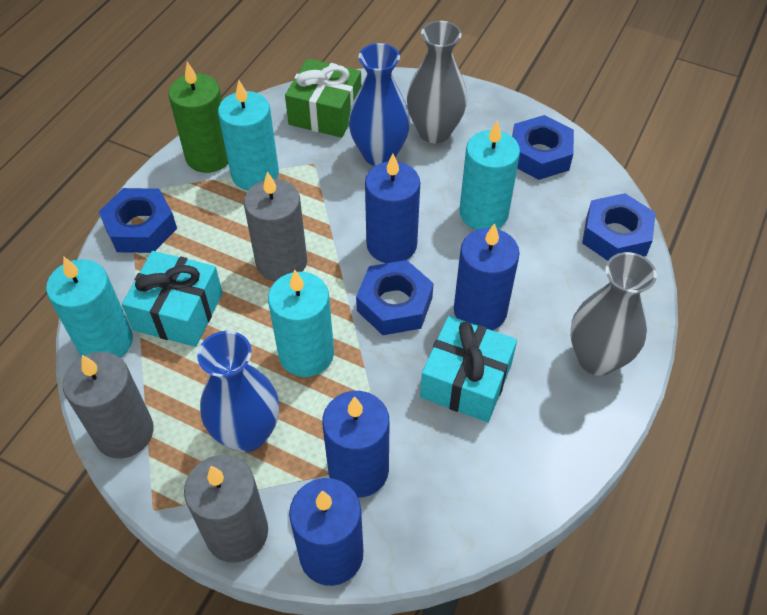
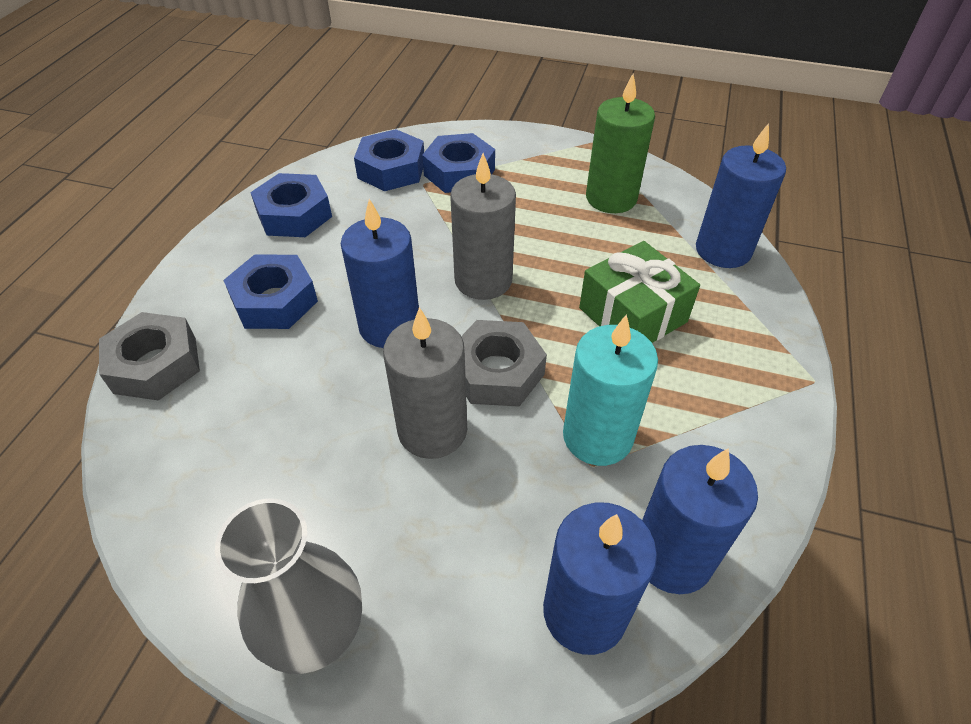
blue vase: [197,331,279,452] [349,43,411,166] = 2 -> none = 0
grey candle: [63,352,154,458] [184,455,268,563] [244,172,307,281] = 3 -> [383,307,467,459] [450,153,516,300] = 2
grey nut: none = 0 -> [99,312,200,401] [461,320,547,407] = 2
grey vase: [407,21,467,143] [570,252,657,376] = 2 -> [215,499,362,674] = 1
turquoise candle: [46,257,133,358] [218,80,279,190] [268,270,334,377] [459,120,520,230] = 4 -> [563,314,658,466] = 1
turquoise gift: [122,251,223,347] [420,316,517,422] = 2 -> none = 0

